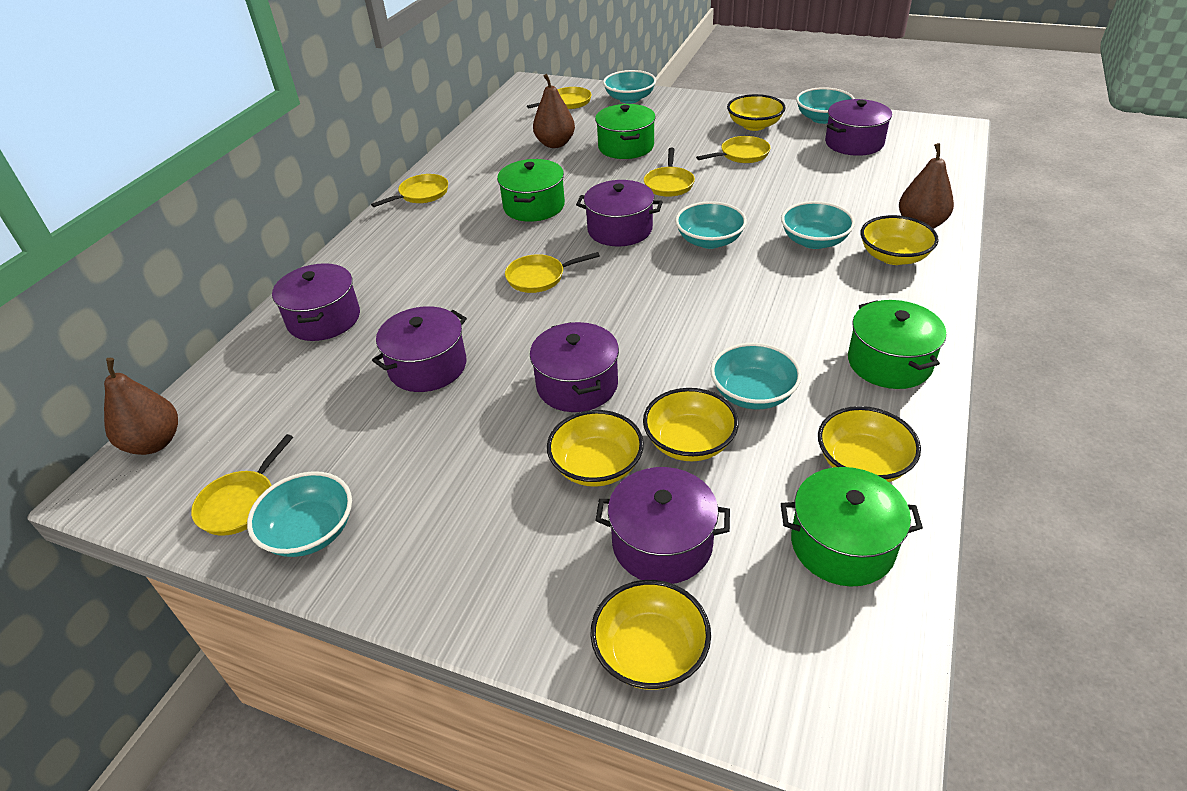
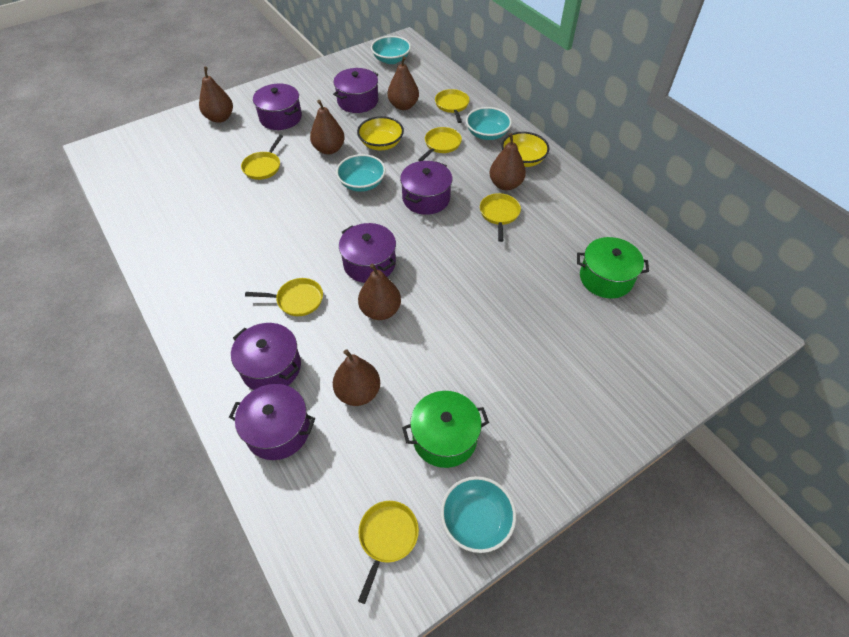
brown pear: [104,358,178,455] [533,74,575,148] [899,143,954,229] = 3 -> [199,67,233,123] [310,100,345,154] [333,349,380,406] [358,264,401,320] [388,56,419,110] [489,133,526,190] = 6
green pot: [497,159,565,222] [595,104,656,159] [781,467,923,586] [848,300,946,389] = 4 -> [402,391,489,468] [577,237,649,298] = 2
turquoise bowl: [247,471,352,557] [603,70,656,104] [675,201,747,249] [710,343,802,409] [781,201,855,249] [796,87,855,124] = 6 -> [336,154,386,192] [371,36,411,64] [441,476,516,553] [466,107,512,140] = 4
yellow bowl: [547,410,644,487] [590,580,711,690] [643,388,739,461] [727,94,786,131] [818,406,921,482] [860,215,939,265] = 6 -> [357,116,404,150] [501,132,549,167] = 2

